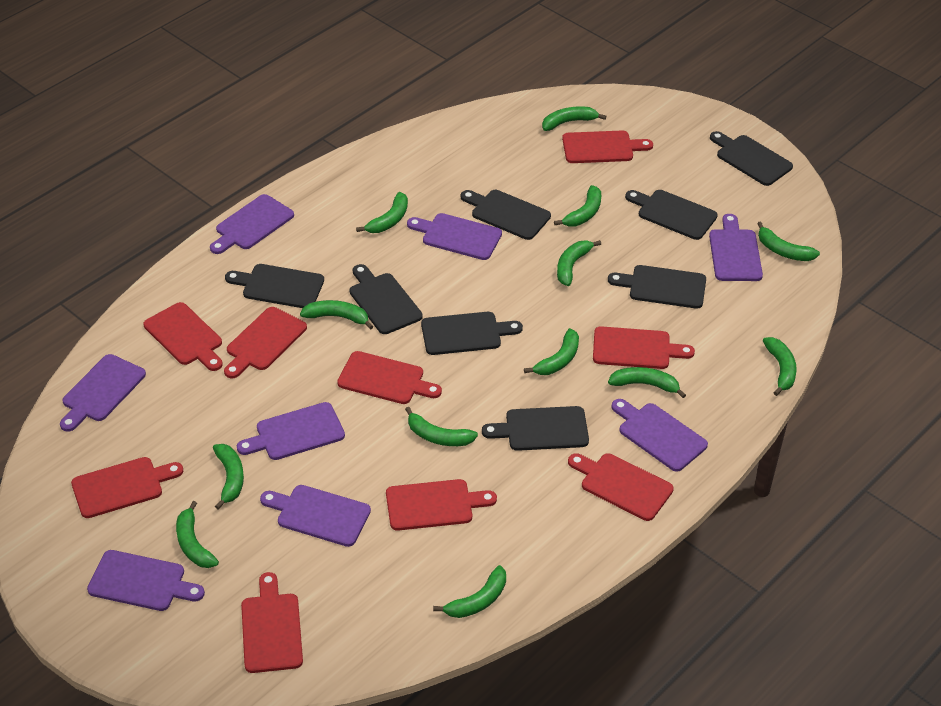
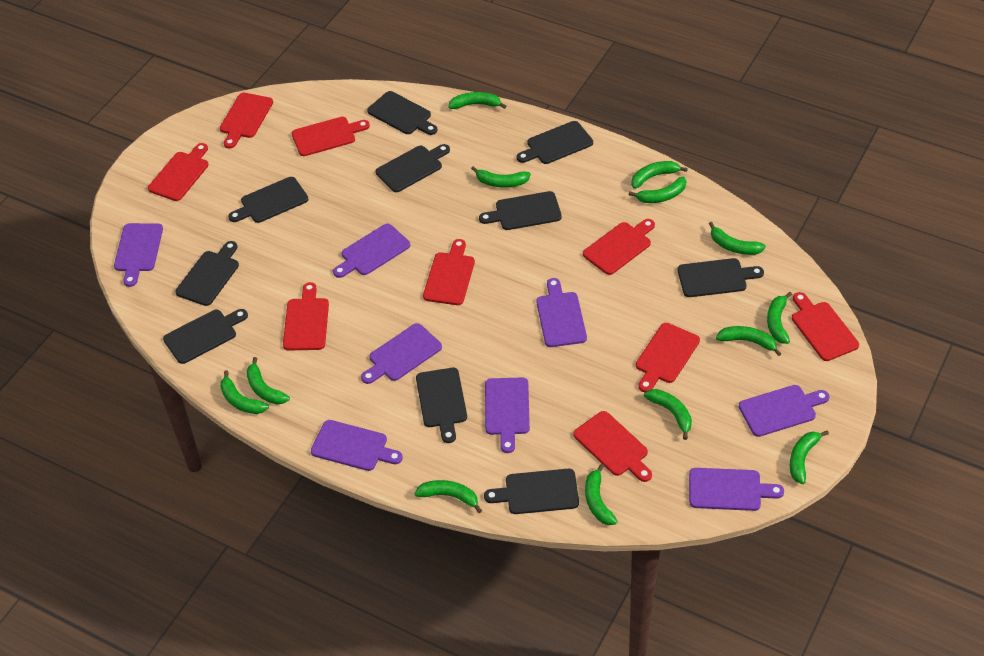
black cutting board: [225,264,324,308] [350,264,423,334] [421,312,523,355] [461,190,551,240] [482,406,589,451] [608,265,706,309] [625,190,718,240] [710,131,793,186] = 8 -> [163,309,248,364] [175,241,239,306] [228,177,308,223] [367,91,437,135] [376,144,450,192] [416,368,467,443] [479,191,562,230] [484,469,579,514] [517,121,593,164] [678,258,764,297] = 10

